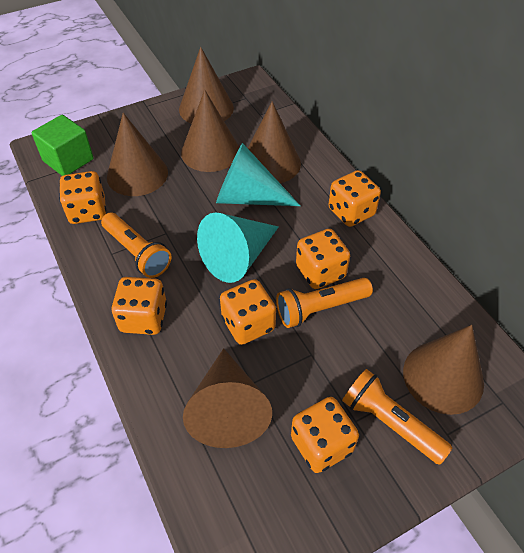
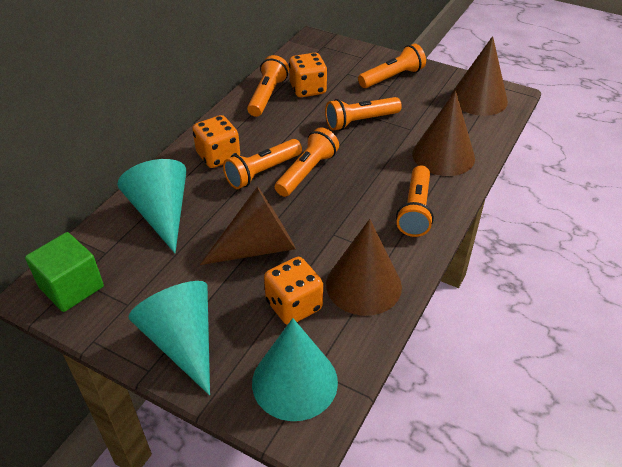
brown cone: [107,113,168,196] [179,47,234,124] [181,90,239,172] [183,348,272,448] [248,101,301,183] [403,325,484,415] = 6 -> [200,186,296,265] [326,219,402,316] [412,91,475,176] [451,36,508,116] = 4
orange dice: [59,171,106,224] [111,277,167,335] [220,279,276,345] [291,397,359,473] [296,229,350,289] [328,170,381,227] = 6 -> [192,115,240,168] [264,257,323,325] [289,53,327,97] = 3
orange flashlight: [101,213,172,278] [276,278,373,328] [342,369,452,465] = 3 -> [223,139,302,189] [247,55,289,117] [275,127,339,197] [325,97,402,131] [358,44,426,88] [396,165,434,237] = 6
turquoise cone: [197,212,279,283] [216,143,300,206] = 2 -> [117,159,186,253] [128,281,210,395] [252,318,338,421] = 3

